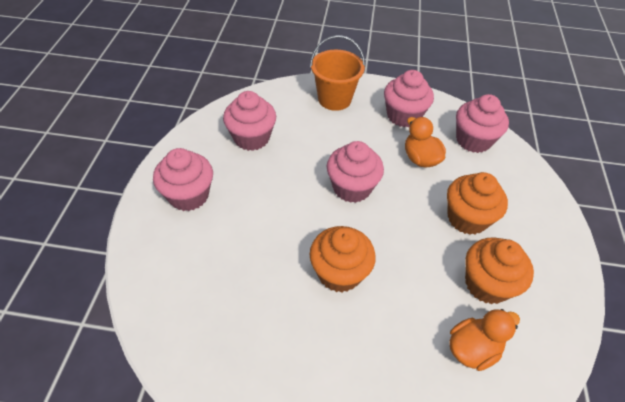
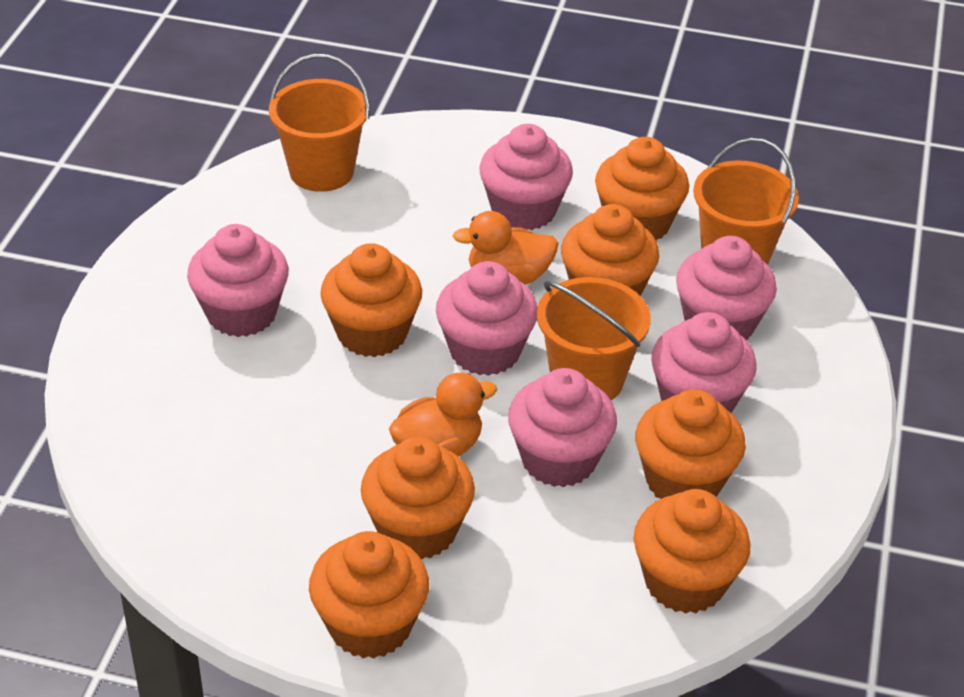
orange bucket: [310,35,365,111] = 1 -> [269,54,370,192] [537,277,651,400] [693,138,799,265] = 3
orange cupcake: [310,226,376,292] [447,172,508,235] [465,237,534,304] = 3 -> [309,531,429,659] [320,243,422,357] [361,437,475,560] [561,204,659,296] [595,137,689,241] [634,489,750,614] [635,389,746,499] = 7
pink cupcake: [153,148,213,211] [223,91,276,151] [327,141,384,203] [384,70,434,127] [456,94,509,153] = 5 -> [187,224,289,337] [436,261,537,376] [479,124,573,230] [508,368,617,487] [651,312,757,413] [676,236,777,341] = 6

